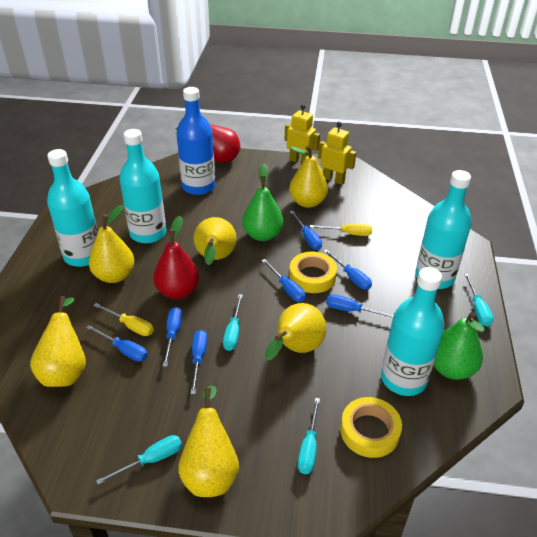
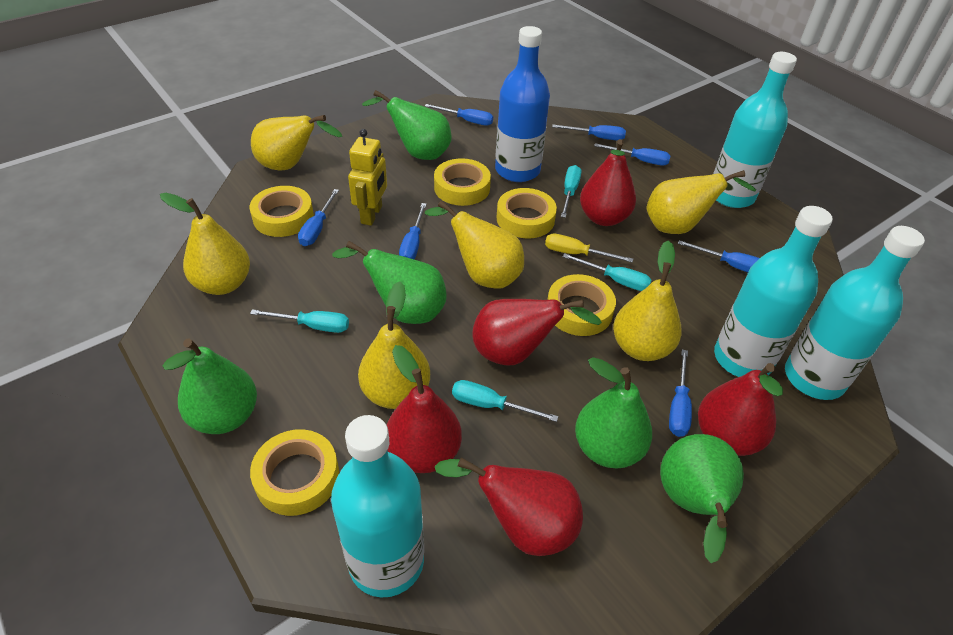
green pear: [242,164,283,241] [434,311,485,380] = 2 -> [163,339,257,434] [332,241,446,324] [362,90,451,160] [575,357,652,468] [660,434,744,563] = 5
red pear: [153,216,199,299] [176,124,240,163] = 2 -> [387,345,462,473] [435,457,583,556] [472,299,602,365] [580,139,636,226] [698,363,783,456] = 5
yellow robot: [285,105,320,164] [318,122,356,185] = 2 -> [348,129,387,226] = 1
yellow screwdriver: [93,303,154,336] [310,224,372,236] = 2 -> [545,234,633,263] = 1
yellow tape: [289,252,337,293] [340,397,402,458] = 2 -> [250,186,314,237] [250,429,339,516] [434,158,491,206] [497,188,557,238] [547,274,616,336] = 5

